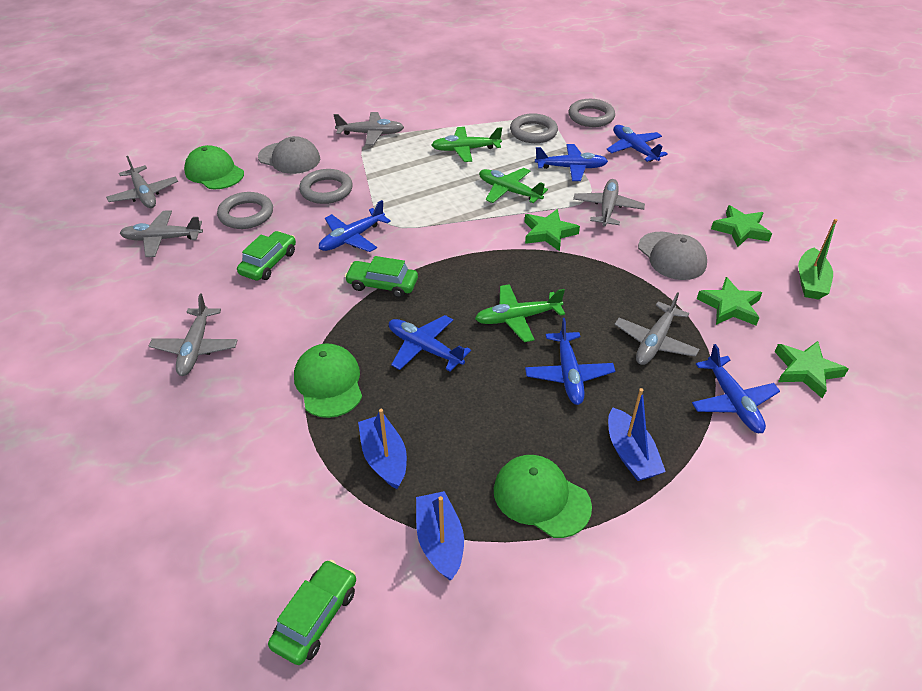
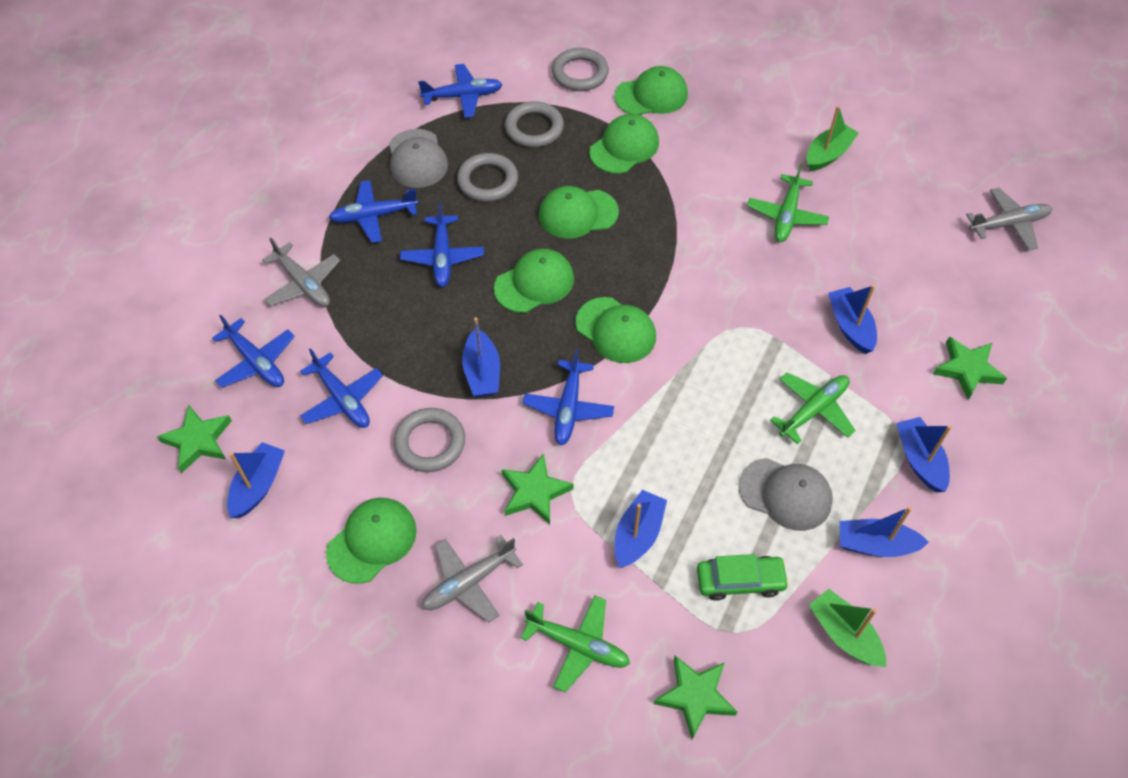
blue boat: [358,409,407,489] [416,491,464,580] [608,388,666,481] = 3 -> [227,442,285,518] [462,317,500,397] [615,490,667,568] [828,285,877,354] [840,507,929,557] [897,417,951,492] = 6
green boat: [798,219,837,300] = 1 -> [807,106,859,171] [809,589,886,667] = 2
green cap: [184,145,244,189] [294,344,362,418] [494,455,592,538] = 3 -> [326,498,417,584] [494,249,574,313] [539,186,619,239] [576,297,656,363] [589,114,659,174] [614,66,688,115] = 6
green car: [237,231,296,281] [268,560,356,665] [345,256,418,298] = 3 -> [697,554,789,601] = 1
grey plane: [106,156,178,208] [120,210,203,257] [149,294,237,376] [334,112,404,145] [573,179,645,226] [614,292,699,365] = 6 -> [262,237,340,307] [422,535,523,622] [966,187,1052,251] = 3

